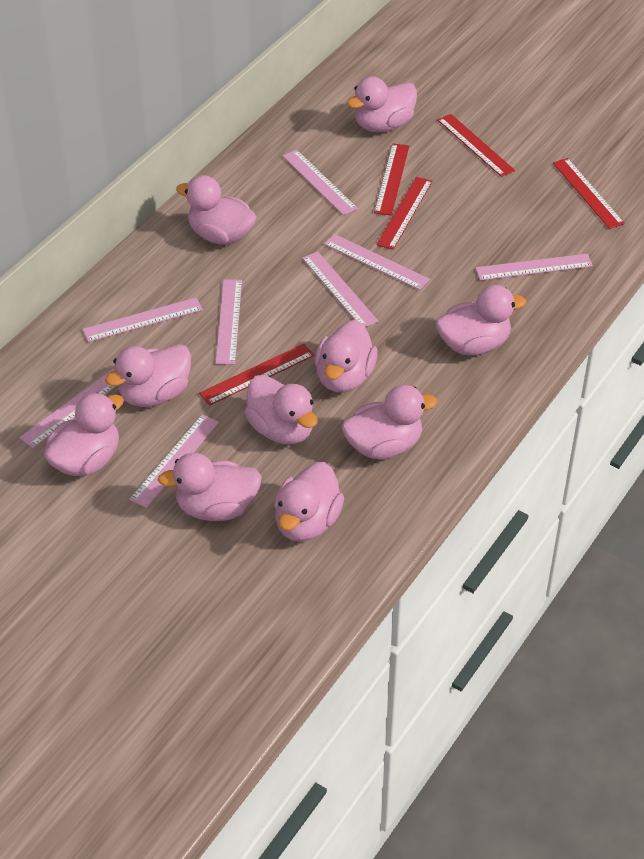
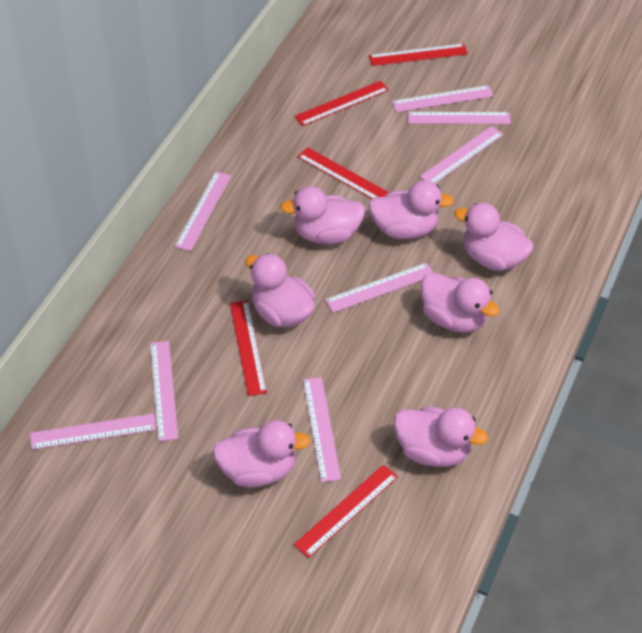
pink duck: [44,393,124,476] [105,344,191,407] [158,453,262,521] [176,175,257,245] [244,375,318,444] [274,462,344,542] [315,320,378,393] [342,385,437,460] [347,76,417,132] [436,285,526,355] = 10 -> [212,420,311,487] [245,253,315,328] [280,186,366,244] [368,181,454,239] [394,407,488,467] [421,272,500,333] [454,203,534,271] = 7

